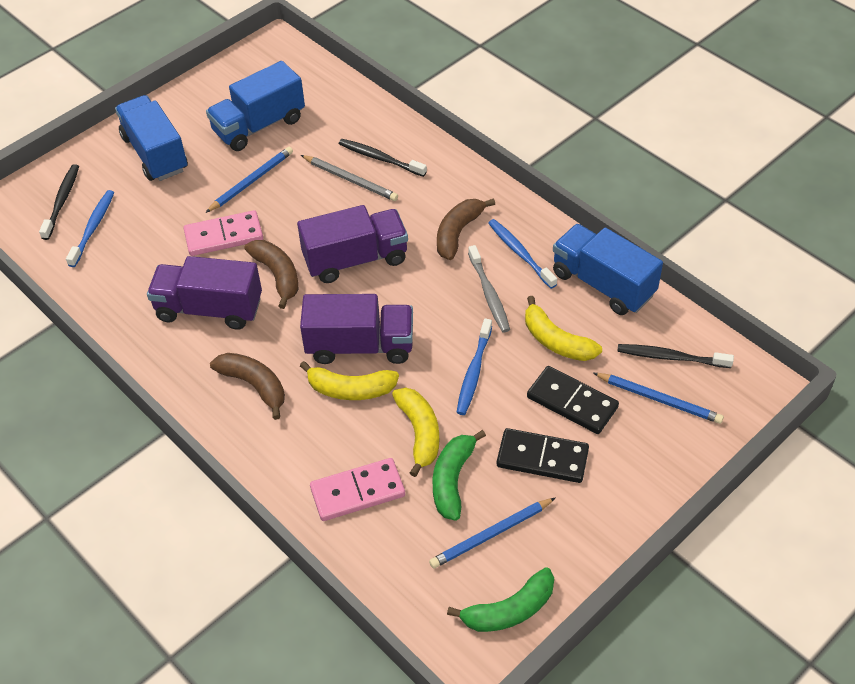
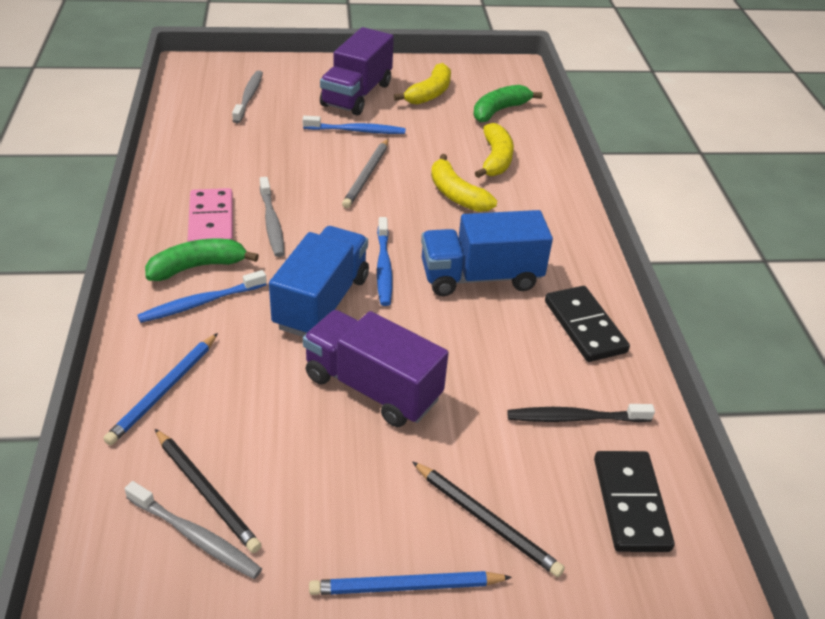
black pencil: none = 0 -> [155,429,262,553] [412,461,565,577] = 2
black toothbrush: [39,164,79,240] [339,139,427,177] [617,344,734,368] = 3 -> [507,404,655,422] = 1
blue pencil: [205,147,293,213] [429,498,555,569] [593,373,724,424] = 3 -> [103,333,218,446] [309,571,512,595] = 2
blue truck: [115,95,188,181] [206,61,305,151] [553,224,663,315] = 3 -> [269,226,369,337] [421,210,553,296] = 2
brown banana: [210,353,285,420] [244,240,298,309] [437,198,495,260] = 3 -> none = 0
grey toothbrush: [468,245,510,332] = 1 -> [125,481,262,579] [232,71,263,123] [260,177,284,257] = 3
pink domino: [184,210,263,256] [310,458,405,521] = 2 -> [188,188,233,242] = 1
purple truck: [147,256,262,330] [297,205,408,283] [300,294,413,364] = 3 -> [303,310,448,427] [320,27,394,116] = 2

